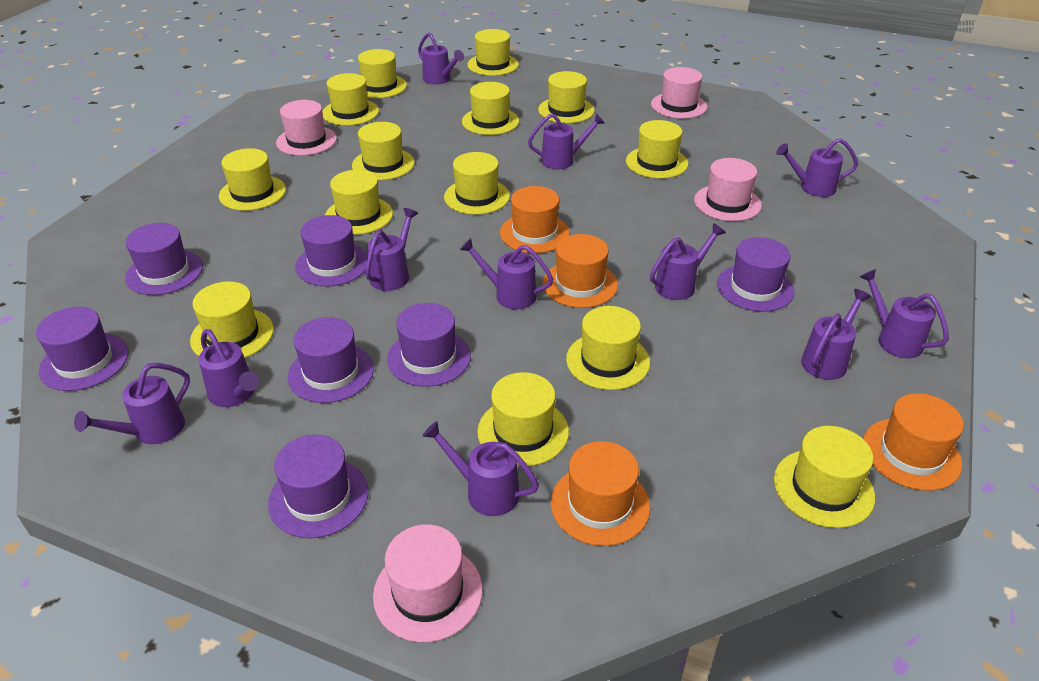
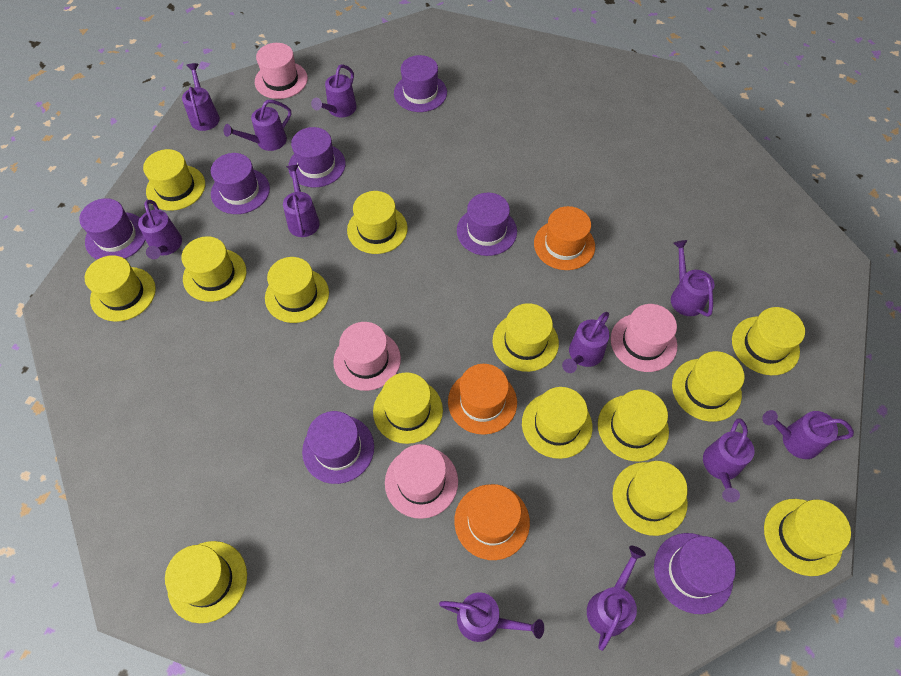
orange hat: [500,186,570,253] [542,234,618,308] [551,441,650,546] [863,393,964,491] = 4 -> [448,364,517,435] [454,484,530,560] [534,206,595,270] = 3

